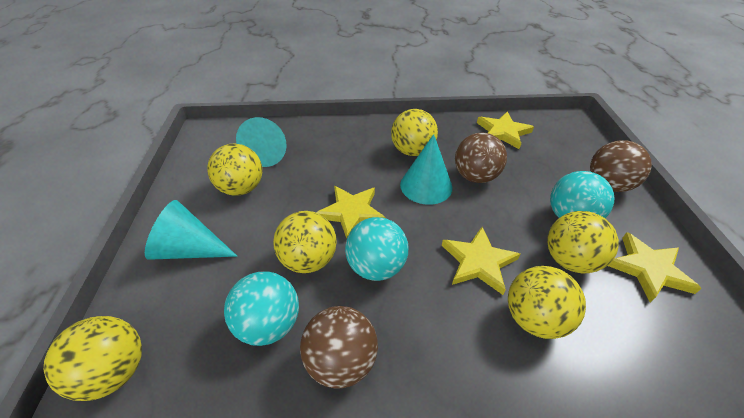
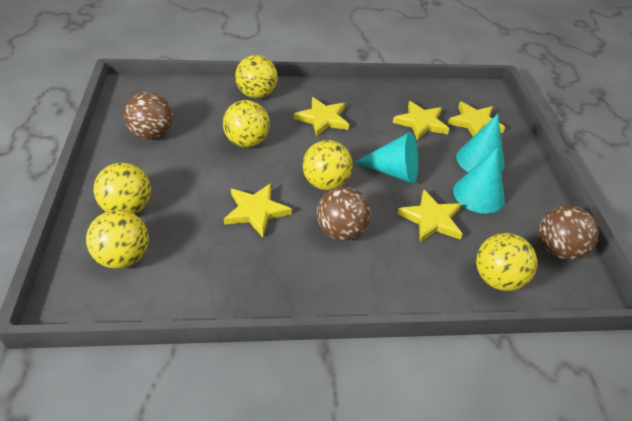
turquoise ball: [224,272,299,346] [345,217,409,281] [550,171,614,218] = 3 -> none = 0
yellow star: [316,186,385,238] [442,227,521,295] [477,112,534,149] [608,232,702,302] = 4 -> [224,183,292,237] [294,97,349,137] [393,101,449,141] [397,190,462,242] [448,102,505,137] = 5

